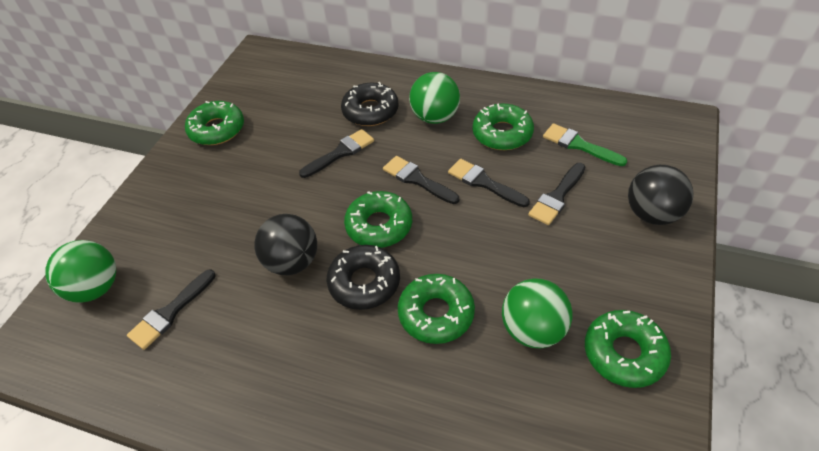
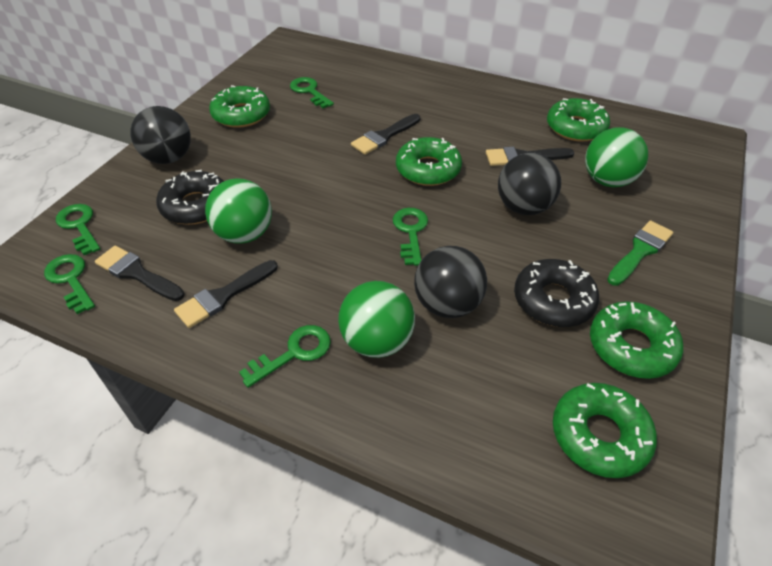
black ball: [255,214,317,275] [628,165,694,225] = 2 -> [130,106,191,164] [414,246,487,318] [498,153,561,215] = 3
black brush: [127,269,216,350] [299,129,374,178] [383,156,459,204] [448,159,530,207] [528,163,586,225] = 5 -> [95,246,184,301] [174,260,278,328] [351,114,420,155] [486,147,574,166] = 4
green key: none = 0 -> [44,254,95,314] [56,204,100,255] [239,325,331,388] [290,77,334,108] [393,208,428,266] = 5

